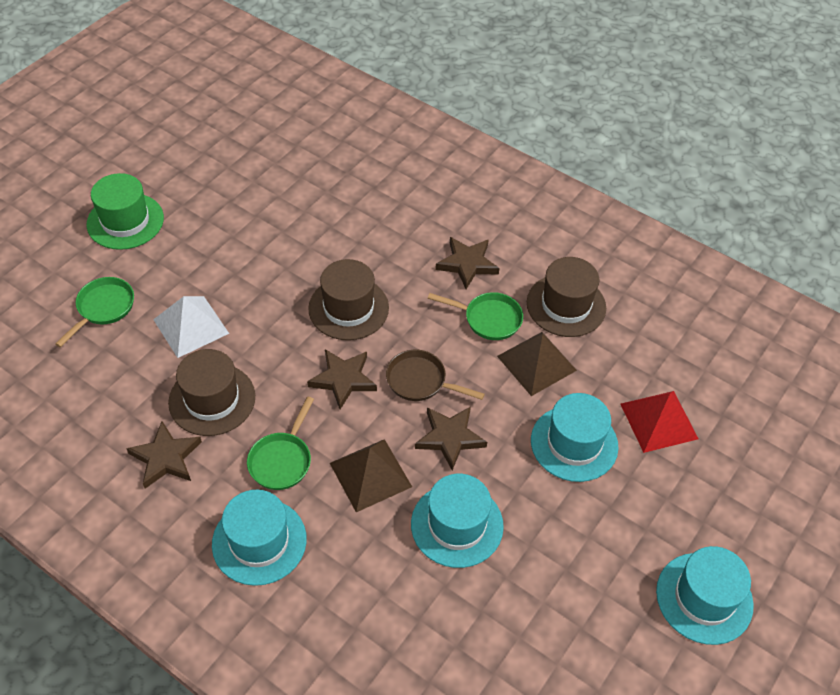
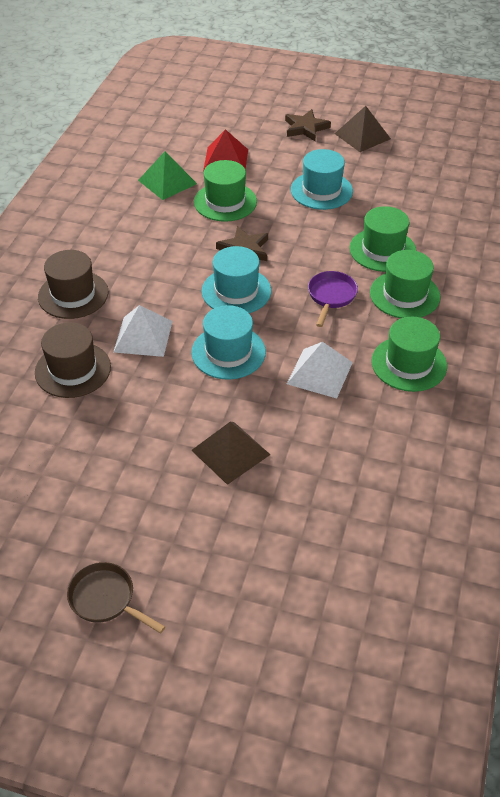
brown hat: [168,349,255,436] [308,259,389,340] [527,257,606,337] = 3 -> [35,322,111,398] [38,250,109,319] = 2
brown star: [126,421,202,488] [307,349,377,409] [415,407,487,471] [435,237,500,289] = 4 -> [216,226,268,261] [285,109,331,141] = 2
green hat: [86,173,164,250] = 1 -> [194,160,257,222] [349,206,416,272] [370,250,441,318] [372,317,447,392] = 4
green pan: [55,277,134,347] [247,396,314,490] [428,292,523,340] = 3 -> none = 0
green pyramid: none = 0 -> [138,151,197,200] = 1
purple pan: none = 0 -> [308,271,358,327] = 1
turquoise hat: [212,490,307,586] [411,474,504,568] [531,393,619,482] [656,546,754,645] = 4 -> [191,305,266,379] [201,246,271,313] [291,149,353,210] = 3
white pyramid: [153,296,229,358] = 1 -> [113,305,173,357] [287,342,353,399] = 2

